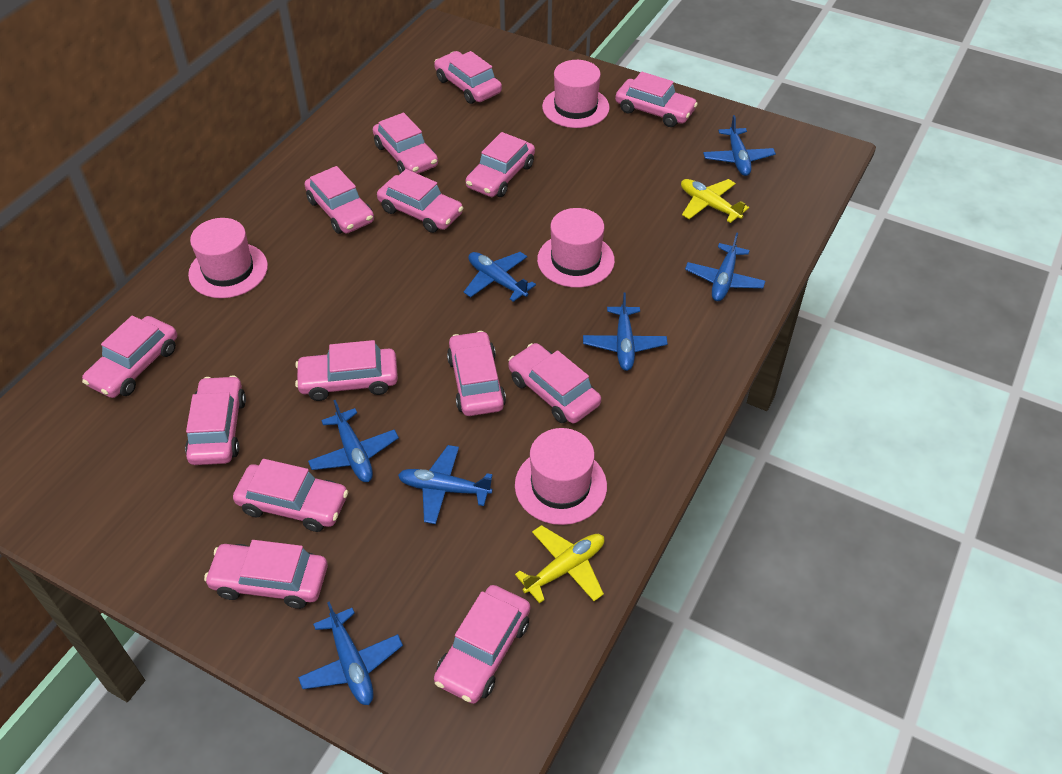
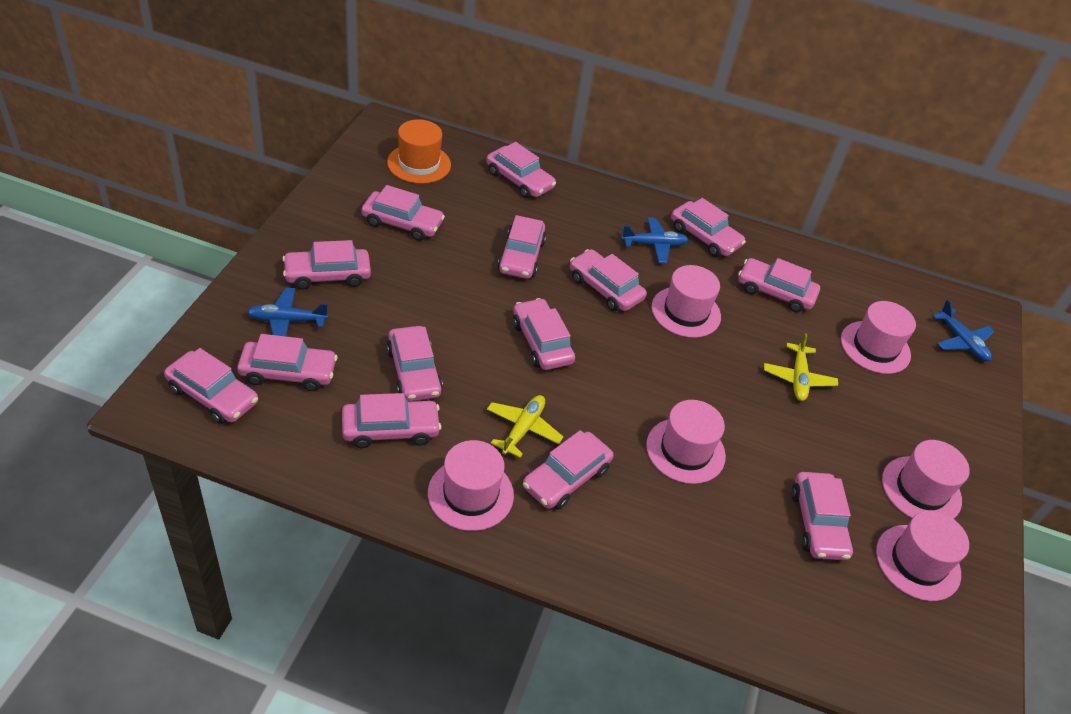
blue plane: [298,601,403,705] [308,400,399,482] [398,445,493,524] [464,252,536,302] [583,293,668,371] [685,232,765,301] [703,115,776,176] = 7 -> [247,288,328,336] [621,217,688,263] [933,300,994,361] = 3
orange hat: none = 0 -> [387,119,451,184] = 1
pink hat: [188,218,268,298] [515,428,607,525] [537,208,615,288] [542,60,610,128] = 4 -> [428,440,514,531] [646,400,726,484] [652,265,721,338] [841,301,916,374] [876,511,969,601] [882,440,970,519] = 6

